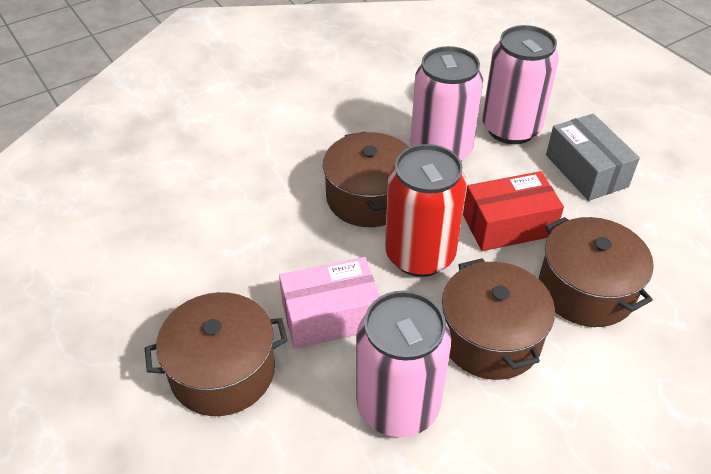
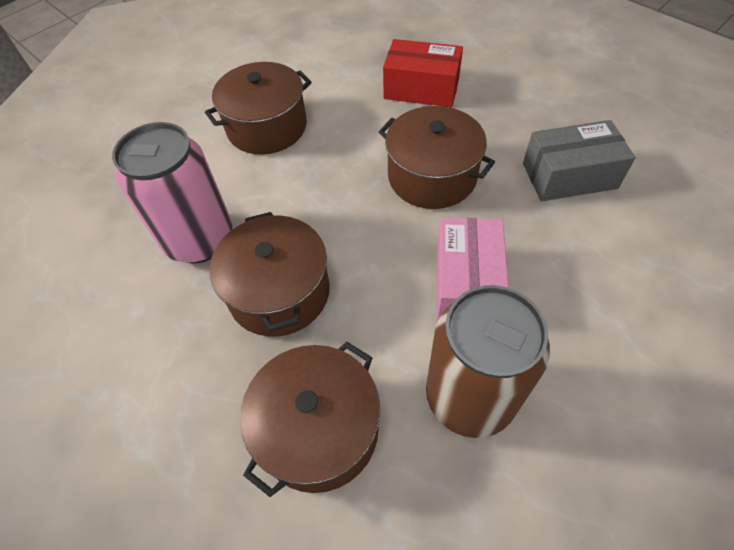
brown can: none = 0 -> [426,285,550,438] = 1
pink can: [356,290,451,437] [410,46,483,162] [482,25,559,144] = 3 -> [112,122,233,264] = 1
red can: [385,144,467,277] = 1 -> none = 0

